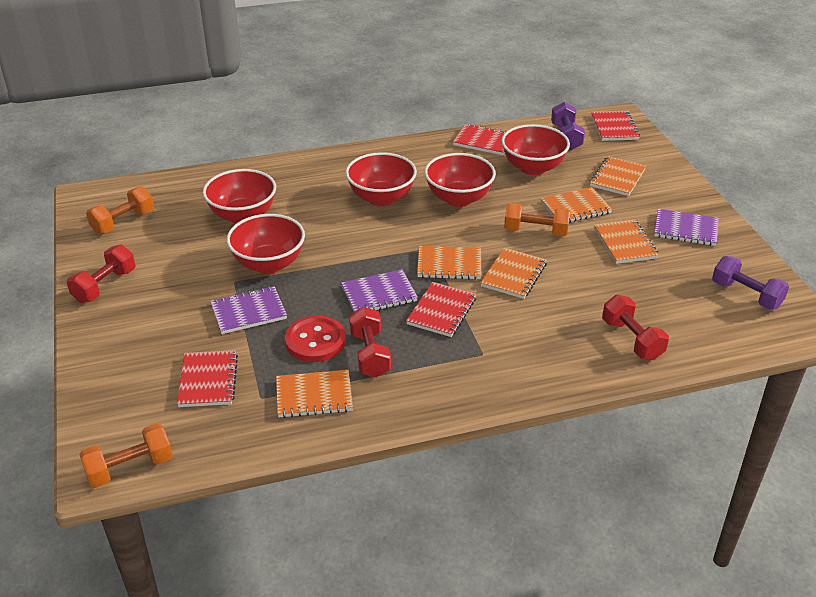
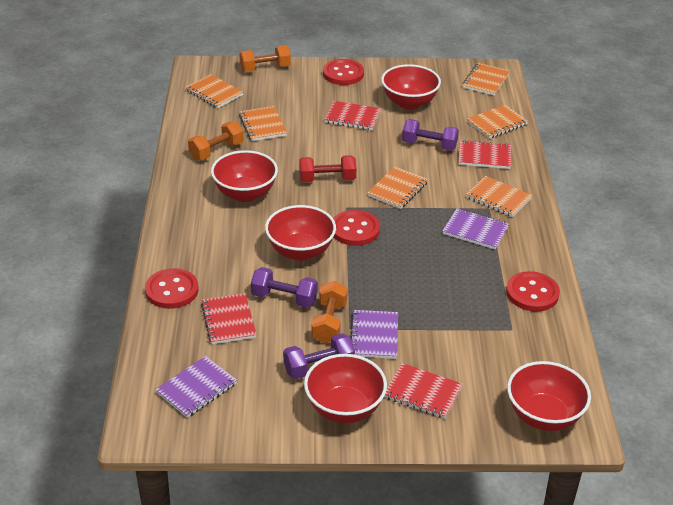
purple dumbbell: [551,102,585,150] [712,256,789,310] = 2 -> [251,267,318,308] [283,333,355,379] [402,119,459,151] = 3
red button: [285,316,346,362] = 1 -> [145,268,198,309] [323,59,364,85] [333,210,380,246] [506,271,560,312] = 4
red dumbbell: [67,244,135,303] [349,307,391,377] [602,295,669,360] = 3 -> [299,155,356,182] = 1

